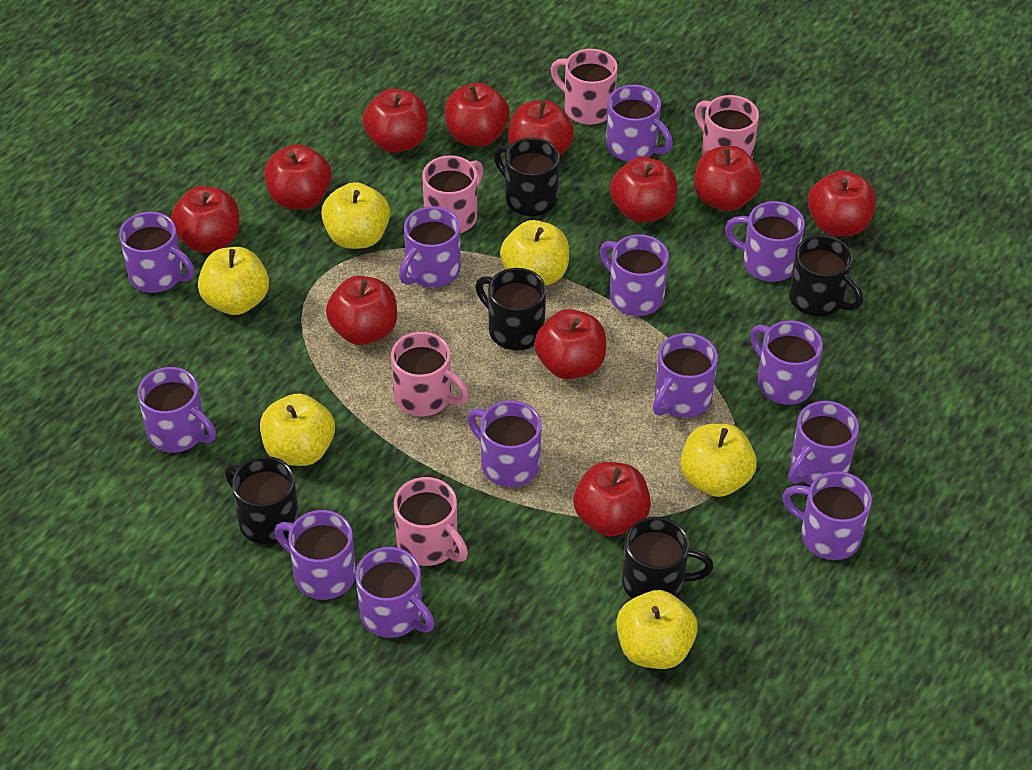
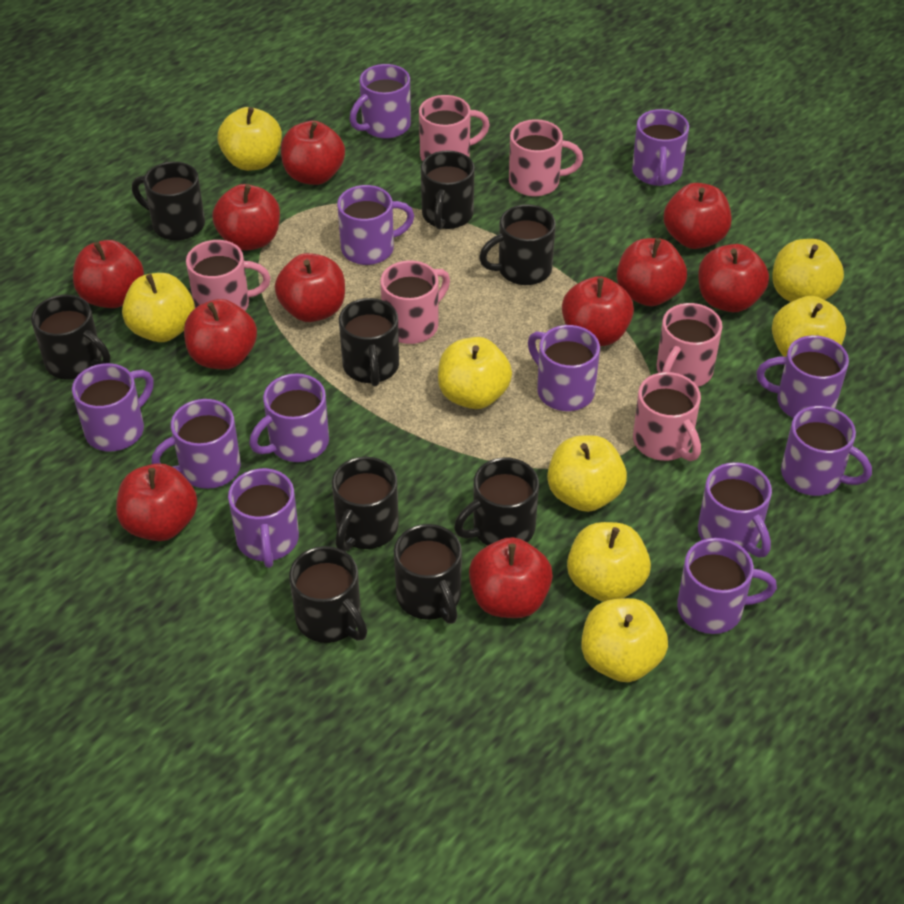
black mug: [225,456,299,545] [476,268,546,351] [494,138,560,216] [622,517,714,599] [789,235,863,317] = 5 -> [31,295,110,380] [132,162,205,241] [289,546,367,643] [332,457,399,552] [339,298,399,387] [394,524,462,624] [421,150,475,229] [454,458,539,546] [479,204,556,285] = 9
pink mug: [391,332,469,416] [394,477,468,566] [422,155,484,233] [551,49,618,125] [695,95,759,159] = 5 -> [186,240,270,311] [380,260,450,344] [419,95,490,161] [509,119,583,197] [633,372,701,461] [657,303,722,387] = 6
purple mug: [119,212,195,293] [137,367,216,453] [274,510,356,600] [356,547,434,638] [399,206,461,287] [467,400,542,487] [600,234,669,316] [606,85,673,161] [653,333,718,418] [725,201,805,282] [750,320,823,405] [782,471,872,560] [788,401,859,485] = 13 -> [72,363,154,451] [151,399,241,489] [228,468,299,568] [249,373,329,462] [337,185,414,265] [350,64,411,139] [528,325,600,411] [632,109,689,186] [677,538,777,634] [698,462,772,558] [757,335,849,418] [781,406,872,496] = 12
yellow apple: [198,247,269,315] [260,394,335,466] [321,182,390,249] [500,220,569,286] [616,590,698,669] [680,424,757,497] = 6 -> [122,273,195,342] [217,107,282,171] [438,337,512,409] [547,435,627,512] [567,522,651,602] [581,598,668,682] [772,239,844,302] [772,296,846,357] = 8

